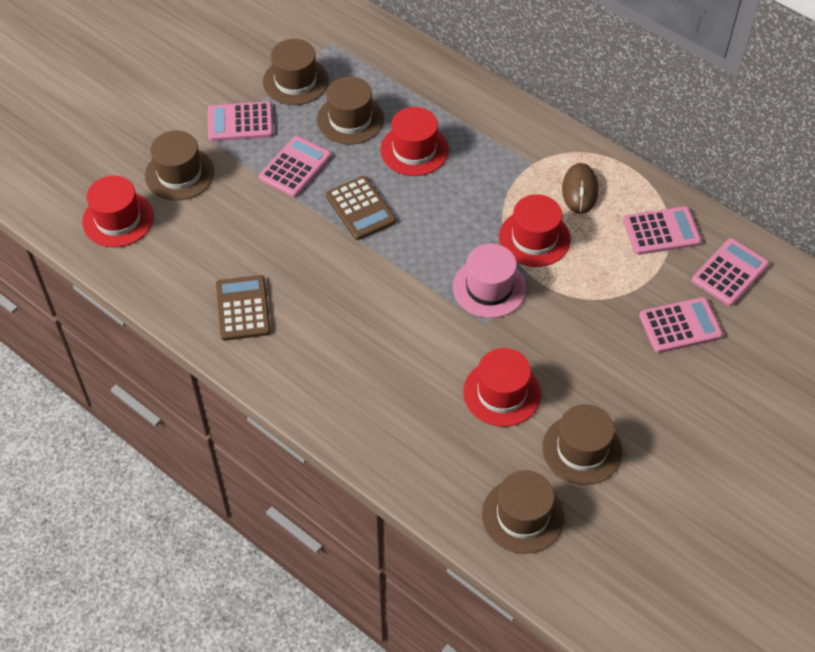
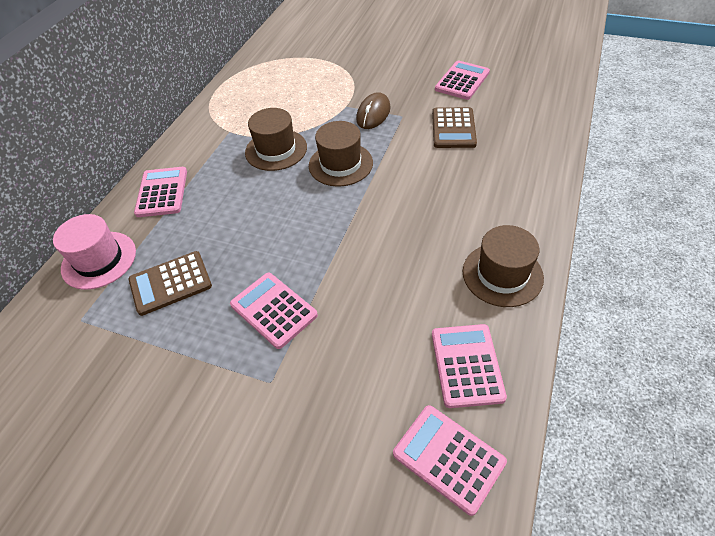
brown hat: [145,130,214,201] [263,39,329,105] [317,77,384,144] [482,470,564,554] [542,404,622,485] = 5 -> [245,108,307,171] [309,121,373,187] [463,225,544,307] = 3
red hat: [82,176,154,248] [380,107,449,176] [463,348,541,427] [499,194,571,267] = 4 -> none = 0

